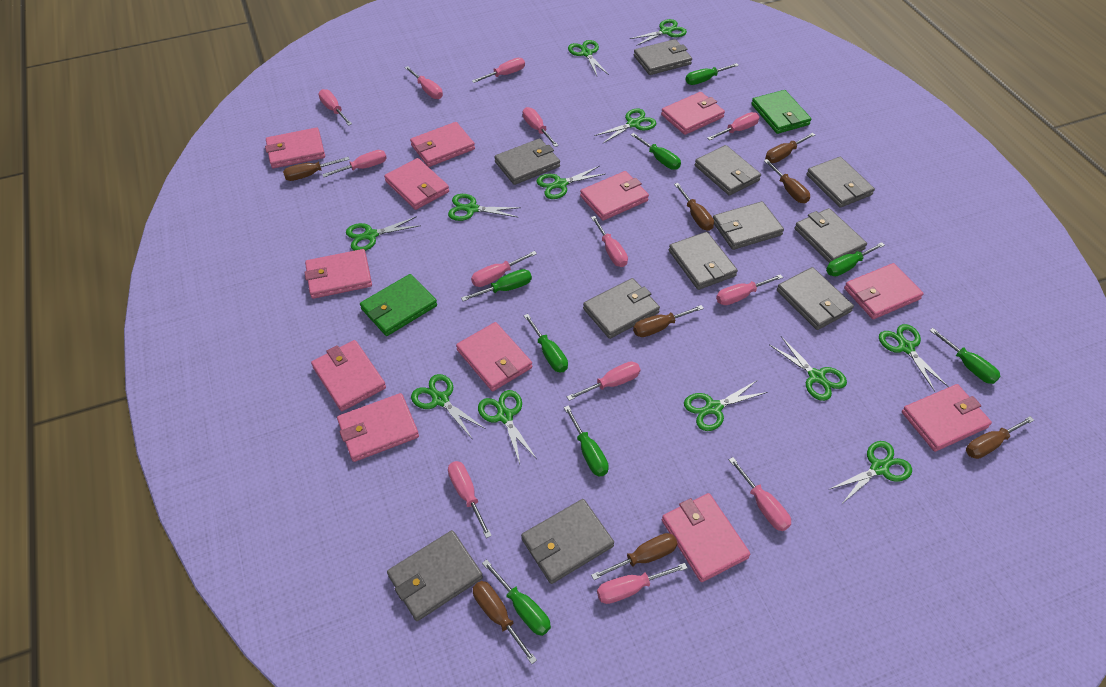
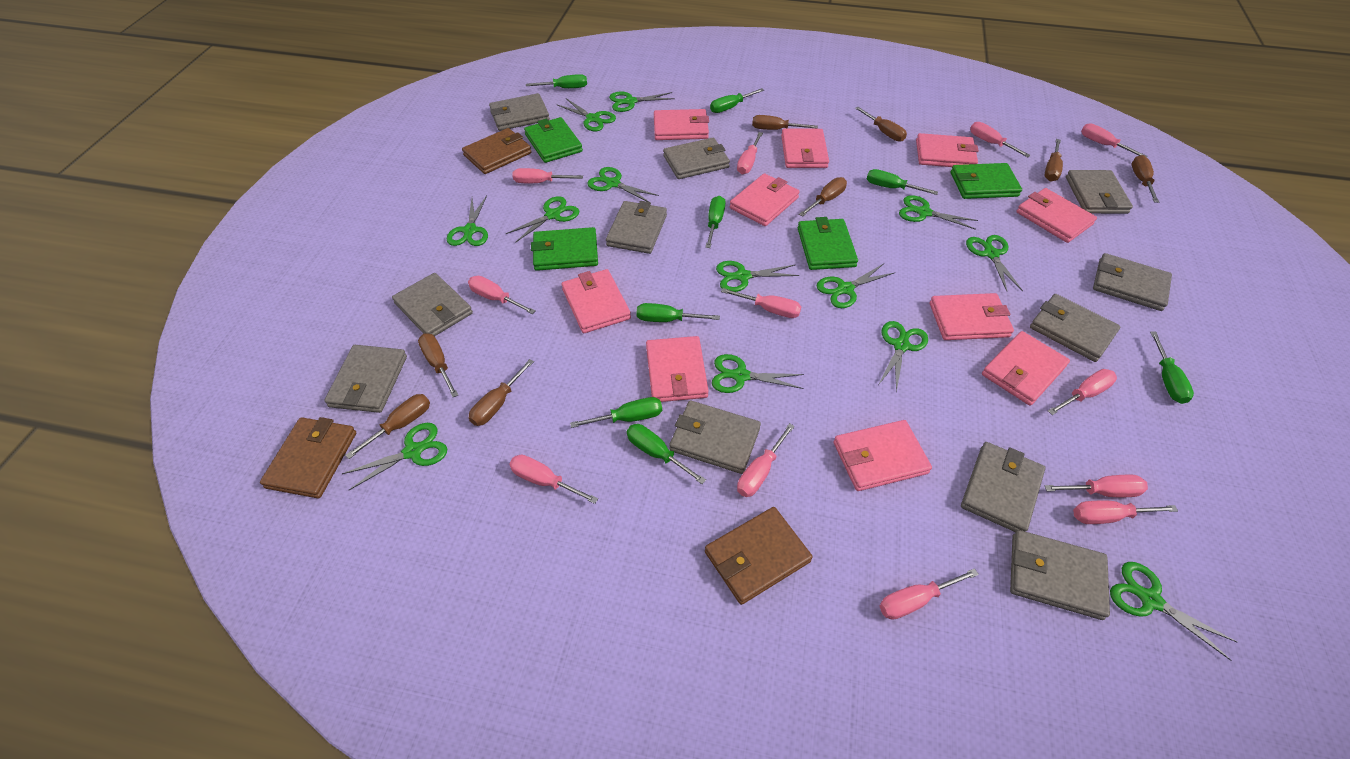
brown wallet: none = 0 -> [260,417,356,498] [462,128,531,174] [705,507,813,605] = 3
green scissors: [346,216,421,251] [411,374,486,440] [448,194,521,221] [478,390,537,464] [537,166,605,199] [568,40,609,76] [594,108,657,144] [630,19,687,46] [684,380,768,431] [770,336,847,401] [828,441,912,504] [879,324,949,392] = 12 -> [342,423,447,490] [447,195,488,246] [506,196,579,243] [556,98,616,131] [587,167,659,202] [609,92,675,112] [712,354,804,393] [716,261,800,292] [816,264,894,308] [879,321,928,392] [899,195,978,230] [966,235,1023,291] [1110,562,1237,661] = 13
green wallet: [360,274,437,336] [751,90,811,134] = 2 -> [524,117,583,163] [531,227,598,271] [798,217,858,270] [950,163,1022,199] = 4
pink screwdriver: [318,89,352,126] [322,150,387,177] [405,66,443,99] [448,461,492,538] [471,251,537,287] [472,58,525,83] [523,107,559,147] [567,361,640,401] [591,216,628,267] [597,563,688,604] [707,112,759,140] [716,274,783,305] [729,457,791,531] = 13 -> [468,276,535,314] [509,455,598,504] [512,168,583,183] [721,288,802,318] [737,132,763,174] [737,423,795,497] [880,568,979,620] [970,122,1031,157] [1045,475,1148,497] [1048,369,1117,415] [1073,501,1178,524] [1081,123,1148,157] = 12
pink wallet: [265,128,325,168] [305,249,372,299] [311,340,386,411] [337,393,419,462] [384,158,449,210] [410,122,475,167] [456,322,532,391] [580,171,649,221] [661,92,725,135] [662,493,750,582] [844,263,924,319] [902,384,992,452] = 12 -> [561,269,631,333] [646,336,709,402] [654,109,709,140] [730,173,800,226] [781,128,829,168] [834,420,932,491] [916,133,979,167] [930,293,1014,340] [982,331,1070,406] [1016,188,1097,243] = 10

